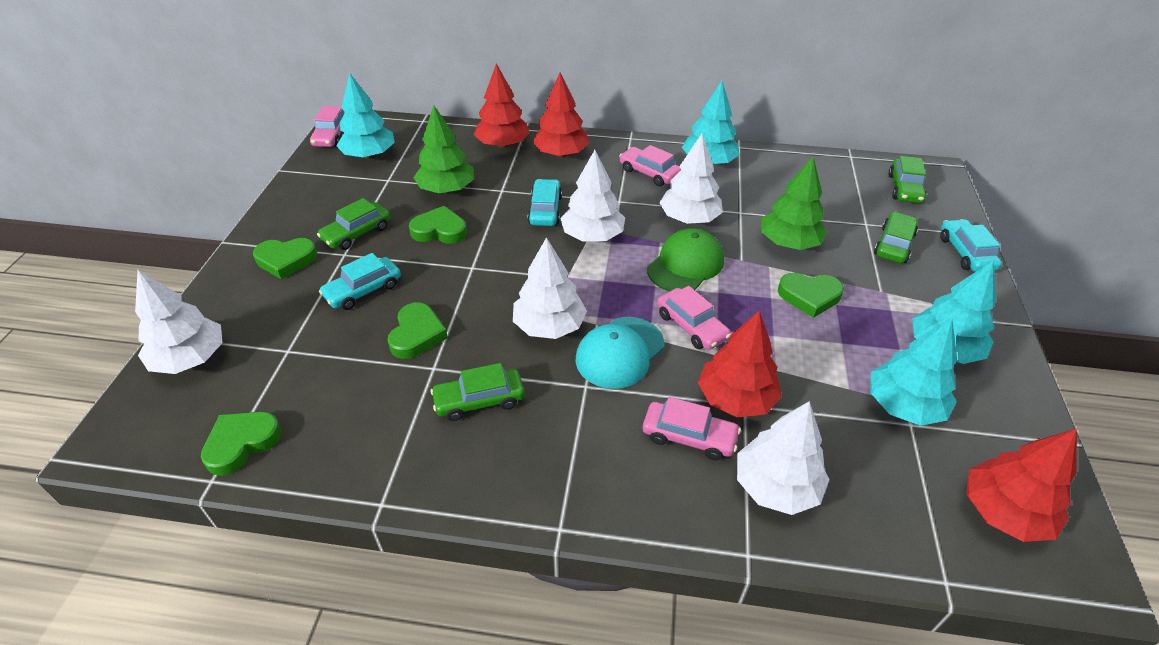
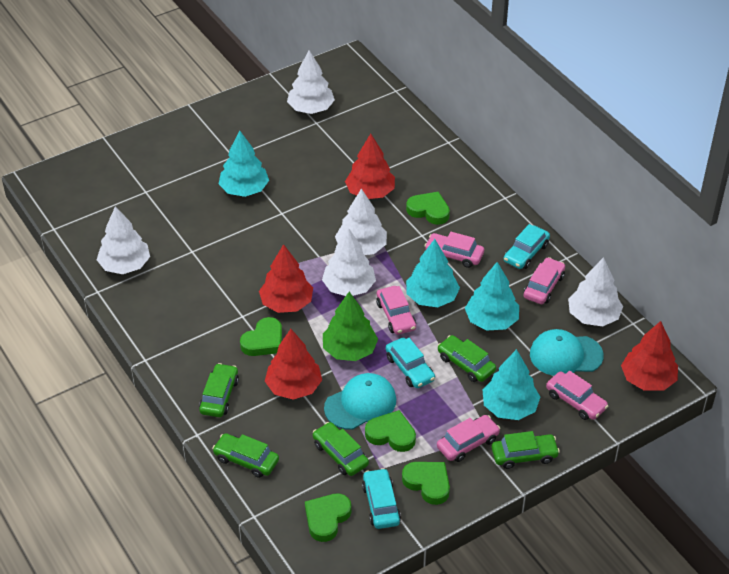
green cap: [647,228,724,291] = 1 -> none = 0
green car: [317,198,391,250] [431,363,524,421] [874,212,918,263] [888,156,926,203] = 4 -> [199,363,239,417] [212,433,279,478] [313,422,369,476] [437,335,496,382] [492,431,560,469] = 5
green tree: [413,106,474,193] [761,156,827,250] = 2 -> [323,292,378,361] = 1
pink car: [310,106,345,147] [619,145,681,186] [643,397,741,461] [657,286,731,350] = 4 -> [376,286,416,335] [425,232,484,268] [437,415,500,462] [524,257,565,304] [546,371,608,420] = 5
turquoise cap: [576,317,664,389] = 1 -> [324,373,396,430] [530,329,604,376] = 2

